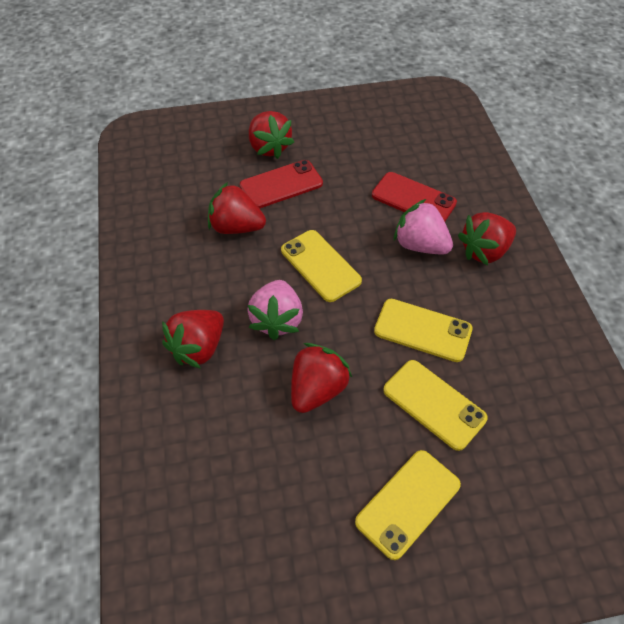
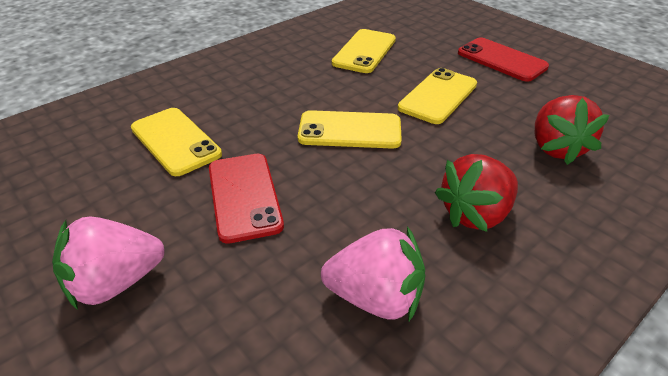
red strawberry: [162,310,224,369] [208,182,266,234] [249,111,294,159] [291,343,352,413] [458,212,516,265] = 5 -> [435,154,518,232] [535,95,610,165] = 2

